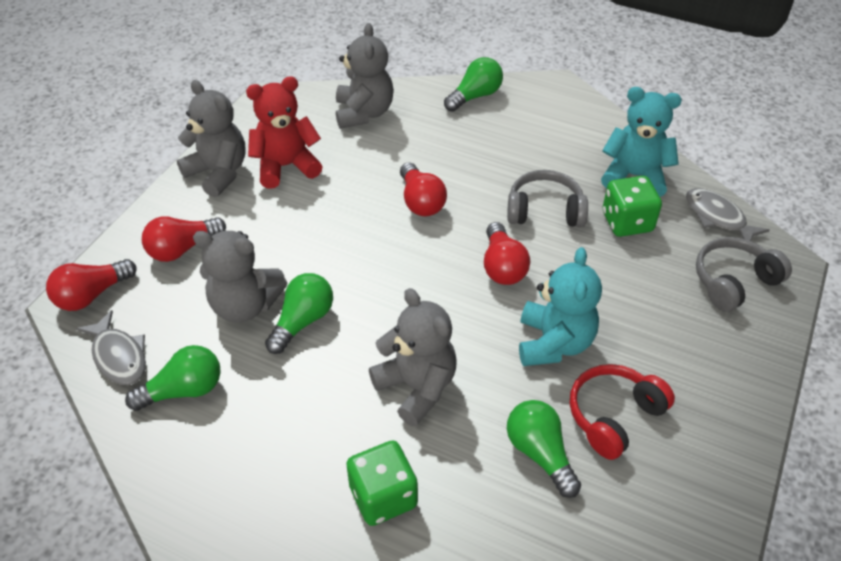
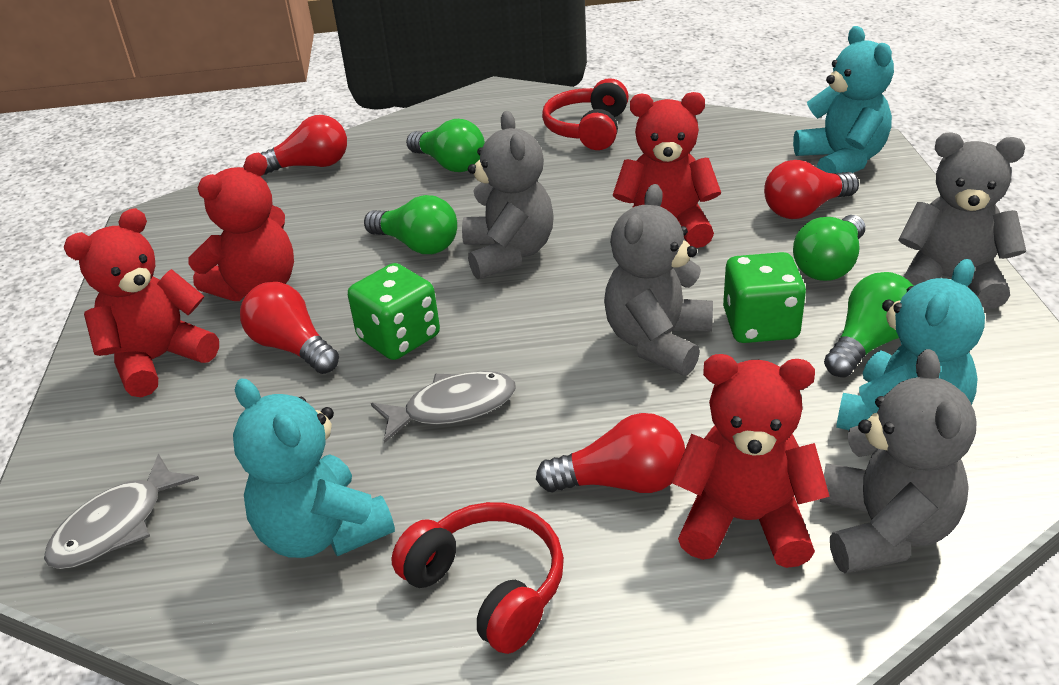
grey headphones: [507,170,588,227] [696,237,792,312] = 2 -> none = 0
red headphones: [570,364,675,460] = 1 -> [391,502,564,654] [542,78,629,150] = 2
red teddy bear: [246,76,323,189] = 1 -> [64,208,219,398] [189,153,294,301] [613,92,721,248] [672,354,830,568] = 4
turquoise teddy bear: [519,247,602,366] [601,87,682,197] = 2 -> [233,379,395,558] [793,26,894,173] [836,259,985,430] = 3

